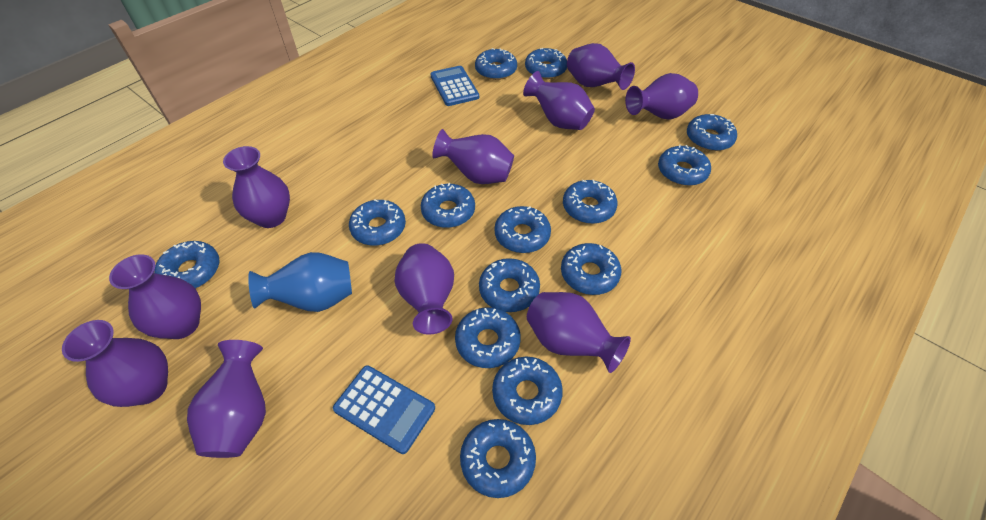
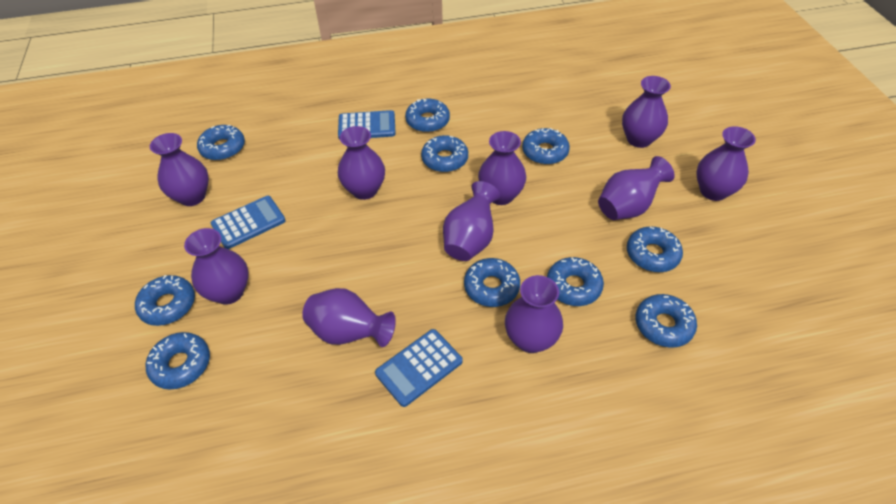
blue calculator: [333,366,435,454] [430,66,479,106] = 2 -> [211,196,286,249] [338,110,396,139] [375,329,463,407] = 3
blue donut: [154,241,219,289] [349,199,406,246] [421,183,475,228] [455,307,521,368] [460,419,536,498] [475,48,517,80] [479,258,540,312] [492,357,563,425] [494,206,551,253] [525,48,567,79] [561,243,621,295] [563,180,618,224] [658,145,711,186] [687,114,737,151] = 14 -> [135,275,195,326] [146,332,210,390] [197,124,245,161] [405,98,450,132] [421,135,468,172] [464,258,520,307] [522,128,570,165] [547,257,604,306] [627,226,683,272] [635,294,697,348] = 10
blue vase: [248,252,352,312] = 1 -> none = 0

